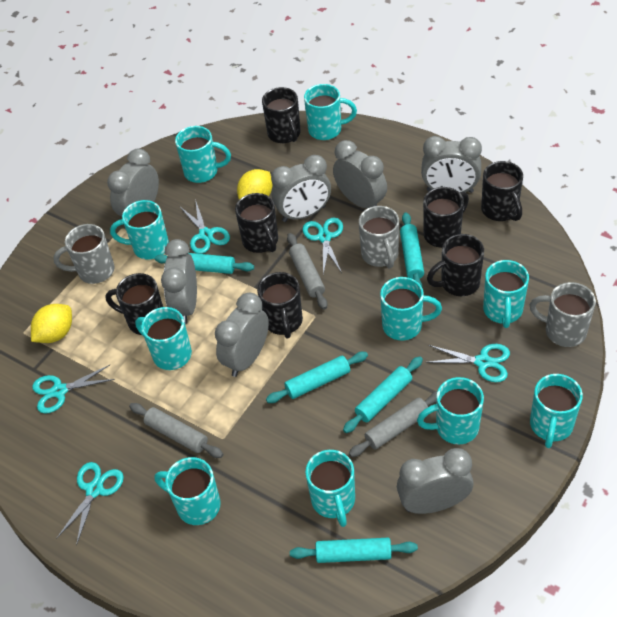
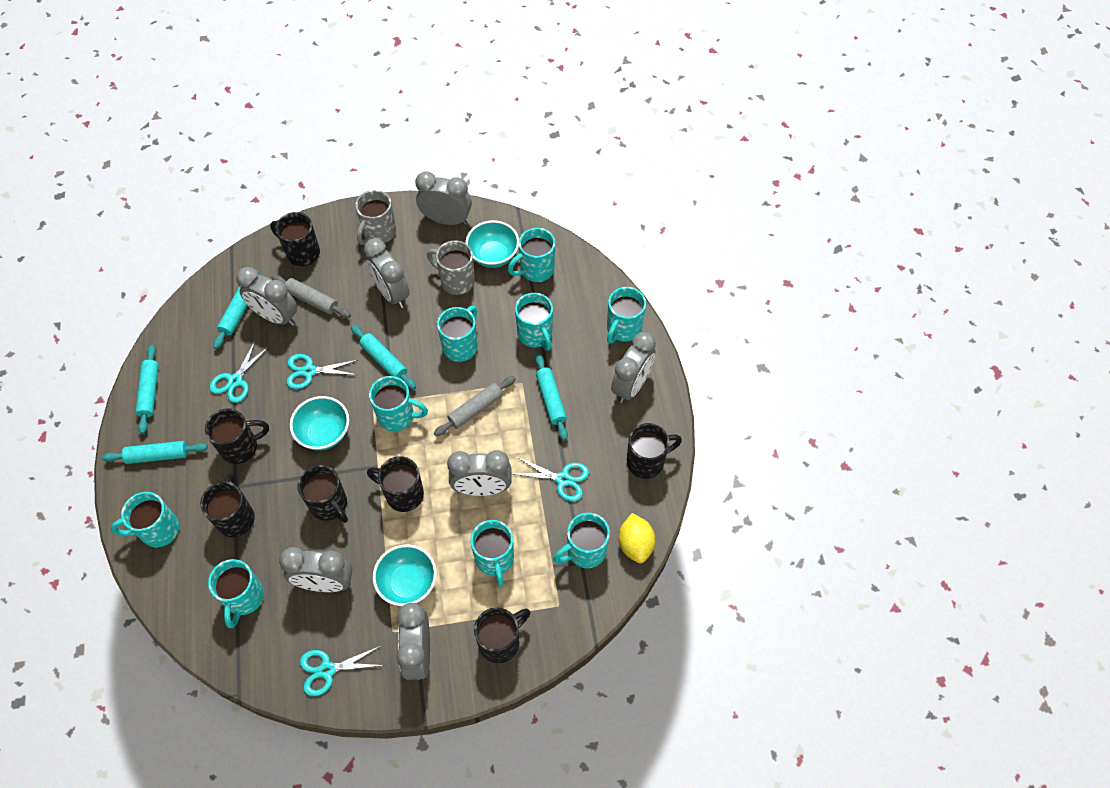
grey mug: [53,224,114,284] [359,206,399,269] [530,282,596,347] = 3 -> [355,190,396,245] [427,240,475,295] = 2
grey rolling pin: [129,403,223,458] [287,233,328,310] [349,391,437,457] = 3 -> [271,275,351,318] [434,376,516,436] = 2
turquoise bowl: none = 0 -> [290,396,349,450] [373,544,437,606] [466,220,519,268] = 3
turquoise mug: [110,200,169,259] [135,307,192,370] [154,457,221,525] [175,126,231,183] [304,84,357,140] [305,450,355,527] [380,277,442,341] [417,377,484,445] [483,260,529,328] [530,374,583,448] = 10 -> [111,492,179,547] [208,559,264,628] [369,376,428,431] [437,306,478,362] [470,520,514,587] [508,228,555,282] [515,293,553,351] [553,513,610,568] [607,287,646,343] = 9
turquoise scissors: [32,365,115,414] [56,462,124,546] [179,199,230,254] [302,218,343,275] [426,344,510,382] = 5 -> [210,339,271,403] [287,354,358,389] [300,646,385,696] [514,457,589,501] = 4
yellow lemon: [31,304,72,343] [237,169,273,200] = 2 -> [618,513,655,563] = 1

